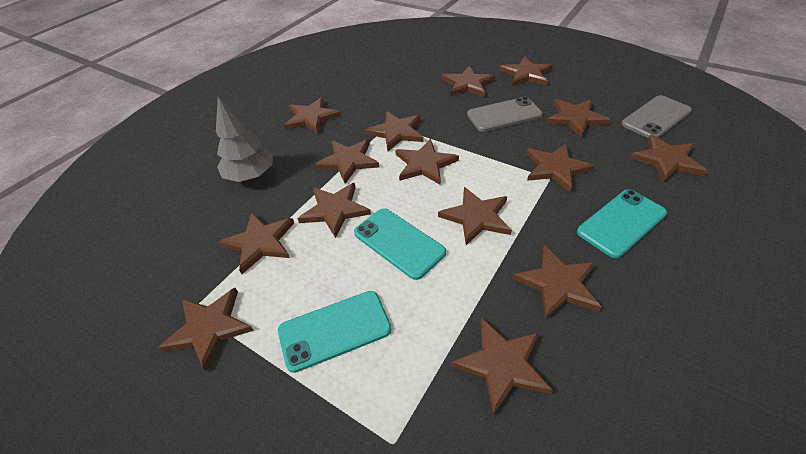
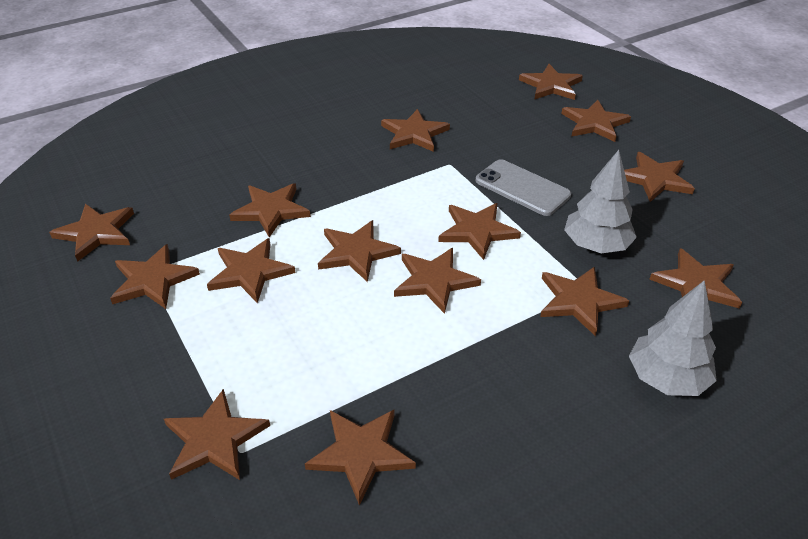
grey phone: [467,97,543,132] [621,95,692,138] = 2 -> [476,159,571,216] = 1
grey tree: [216,96,273,182] = 1 -> [564,150,637,253] [629,280,717,396] = 2
turquoise phone: [278,291,392,373] [354,208,446,280] [577,189,667,258] = 3 -> none = 0

